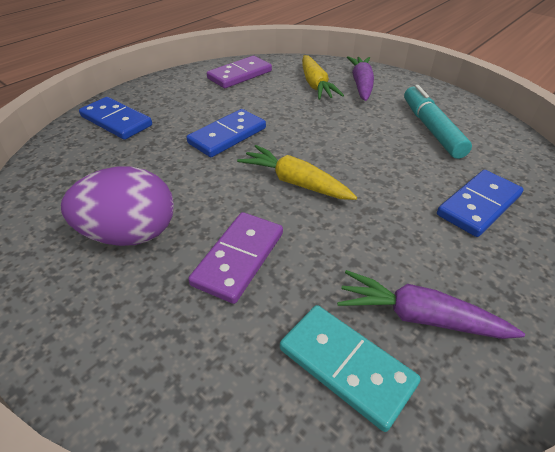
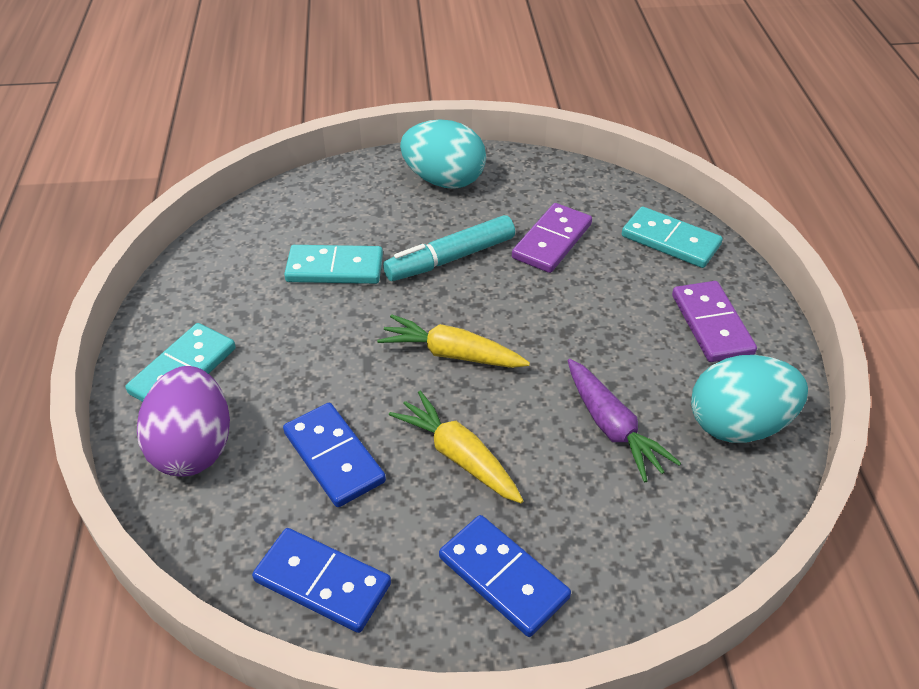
purple carrot: [337,270,525,339] [347,56,374,101] = 2 -> [568,359,681,483] = 1
turquoise domino: [280,305,421,432] = 1 -> [125,323,236,402] [284,245,383,284] [622,206,723,268] = 3
turquoise egg: none = 0 -> [400,119,486,189] [691,355,808,443] = 2

